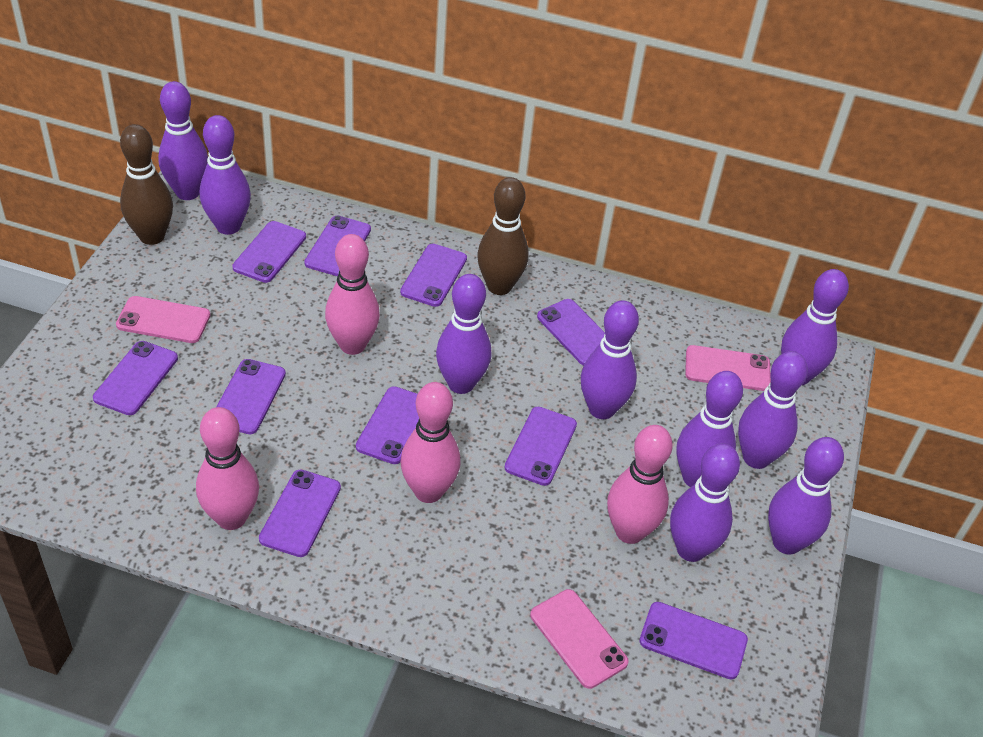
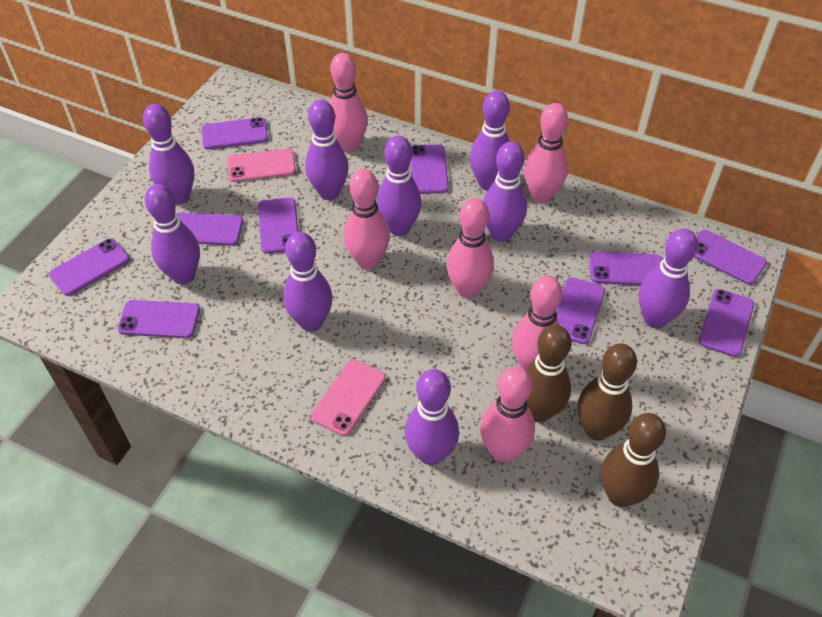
brown bowling pin: [120,124,173,245] [477,177,529,295] = 2 -> [525,325,571,422] [577,344,637,441] [601,413,666,507] = 3
pink bowling pin: [196,407,259,530] [325,234,380,355] [400,382,461,503] [607,425,673,544] = 4 -> [330,53,368,153] [343,169,390,270] [446,198,494,299] [480,366,535,462] [512,276,563,369] [524,103,568,203] = 6
pink phone: [116,296,210,343] [530,589,629,689] [685,345,771,391] = 3 -> [228,149,296,182] [311,360,386,436] = 2

